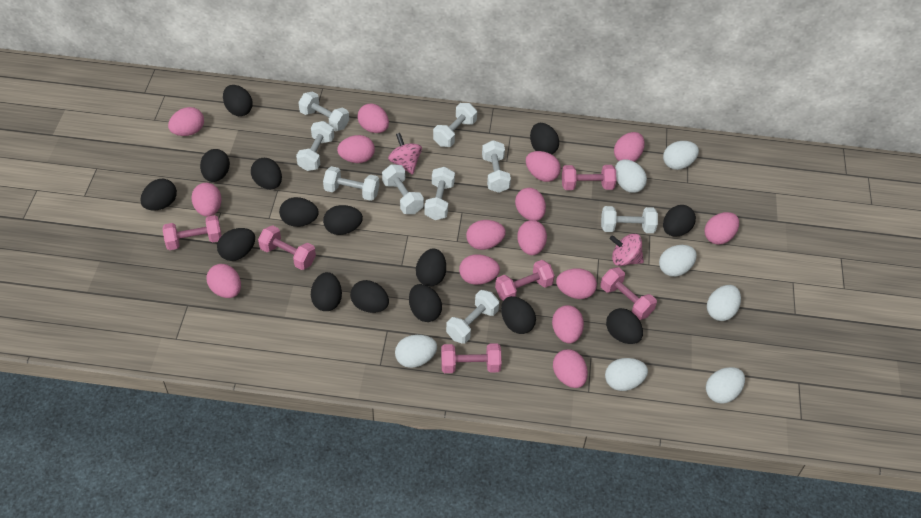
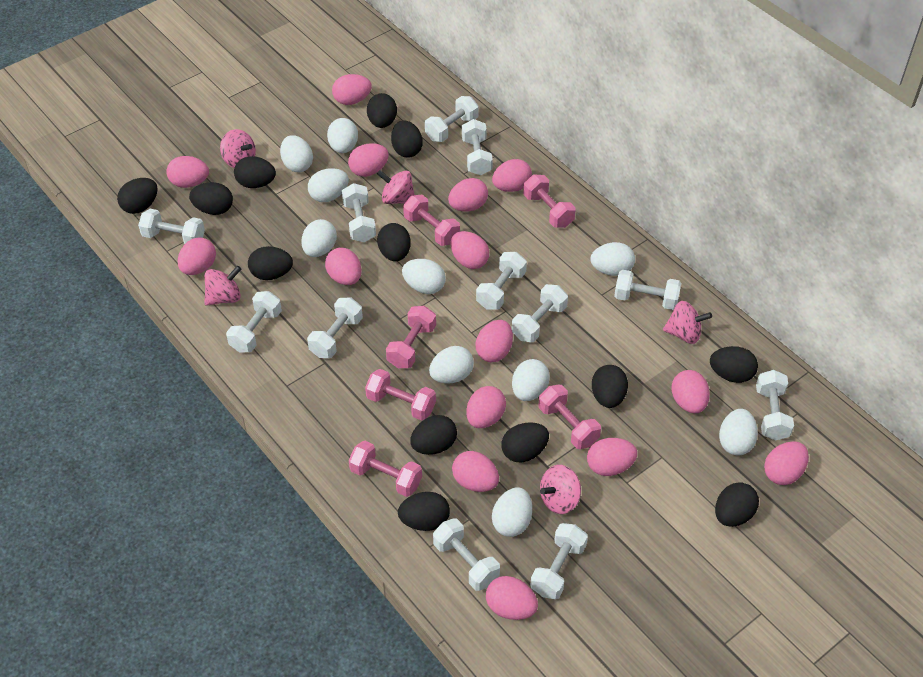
black egg: [140,179,177,211] [200,149,230,182] [217,228,255,261] [223,85,253,116] [251,158,282,189] [279,197,319,227] [311,272,342,311] [323,205,363,235] [350,280,389,313] [409,284,442,322] [416,249,446,286] [501,296,536,334] [530,123,559,154] [606,308,643,344] [663,205,696,236] = 15 -> [117,178,158,214] [189,182,233,215] [234,156,276,188] [248,246,293,280] [367,93,397,128] [377,223,411,261] [391,120,423,158] [398,492,450,531] [410,415,457,455] [501,422,549,462] [592,365,628,408] [710,346,758,383] [715,482,759,527] = 13
pink spinning top: [388,133,422,175] [610,233,644,266] = 2 -> [204,266,241,306] [220,129,256,168] [377,170,415,204] [540,465,581,514] [663,301,712,344] = 5
white dumbbell: [296,121,334,171] [298,91,349,132] [323,166,379,201] [382,164,424,214] [424,167,455,220] [433,103,477,147] [446,290,499,344] [482,140,511,193] [601,206,658,233] = 9 -> [138,209,205,244] [226,291,282,353] [307,298,363,358] [342,183,376,242] [425,96,479,142] [433,518,500,591] [462,119,493,175] [476,252,527,310] [512,284,568,342] [530,523,588,599] [614,270,681,310] [756,370,794,441] = 12
white egg: [395,335,437,368] [605,358,648,391] [615,159,647,193] [659,245,697,277] [663,141,699,170] [706,367,745,404] [707,285,741,321] = 7 -> [280,135,313,172] [301,219,337,257] [308,168,349,202] [327,118,358,153] [402,259,446,294] [429,346,474,384] [492,487,532,537] [512,359,550,401] [590,242,635,276] [719,409,758,455] = 10

